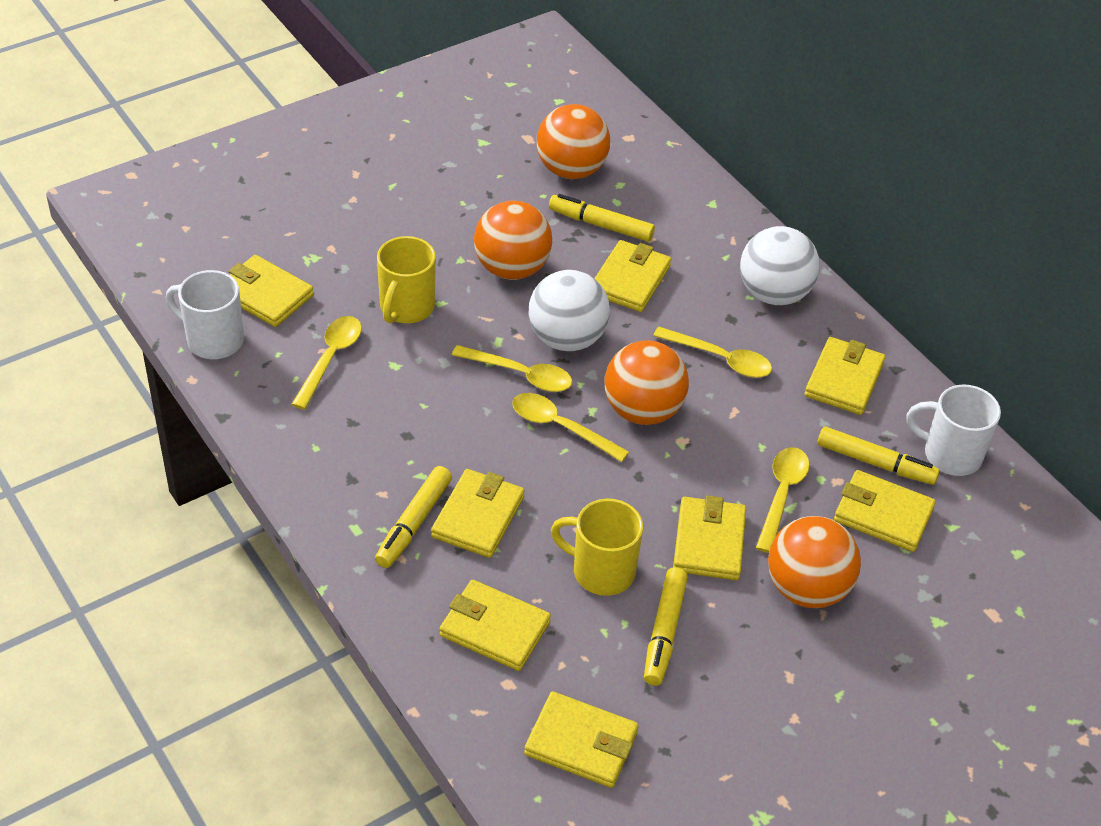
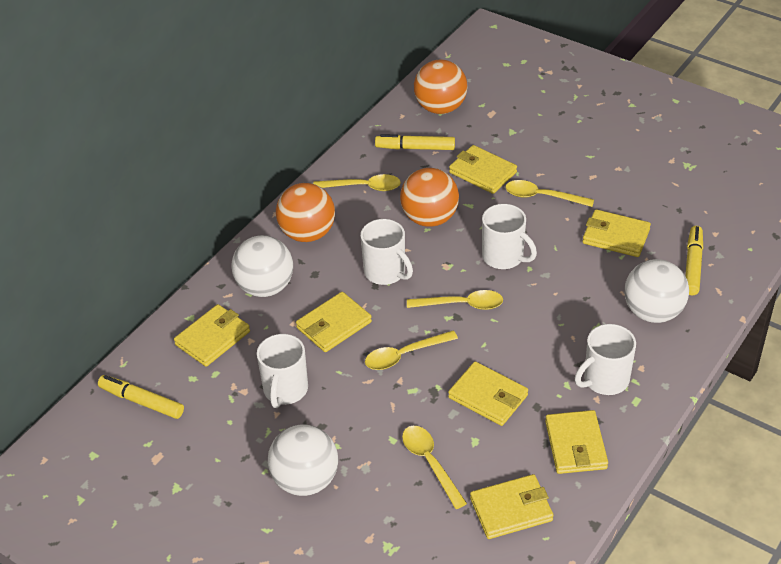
orange ball: [474,201,552,280] [537,104,610,179] [604,340,689,425] [768,516,861,608] = 4 -> [276,183,335,242] [400,168,459,227] [414,60,467,114] = 3
white ball: [529,270,610,351] [740,226,820,305] = 2 -> [231,235,293,297] [268,425,338,496] [624,259,689,323] = 3
white mug: [166,270,244,359] [907,384,1001,476] = 2 -> [257,334,308,408] [360,219,413,285] [482,204,537,269] [575,324,636,395] = 4
yellow marker: [375,466,452,568] [549,194,655,242] [644,567,688,686] [817,426,940,485] = 4 -> [98,375,184,419] [375,134,455,150] [685,226,703,295] = 3
yellow mug: [377,236,436,323] [551,499,643,596] = 2 -> none = 0
yellow wallet: [229,255,314,327] [431,469,525,558] [440,580,551,671] [524,691,639,788] [594,240,671,312] [673,496,746,580] [805,337,886,415] [834,470,936,552] = 8 -> [174,304,250,367] [296,292,372,352] [448,361,528,426] [449,145,517,194] [470,474,554,539] [545,410,608,474] [582,209,651,257] = 7

